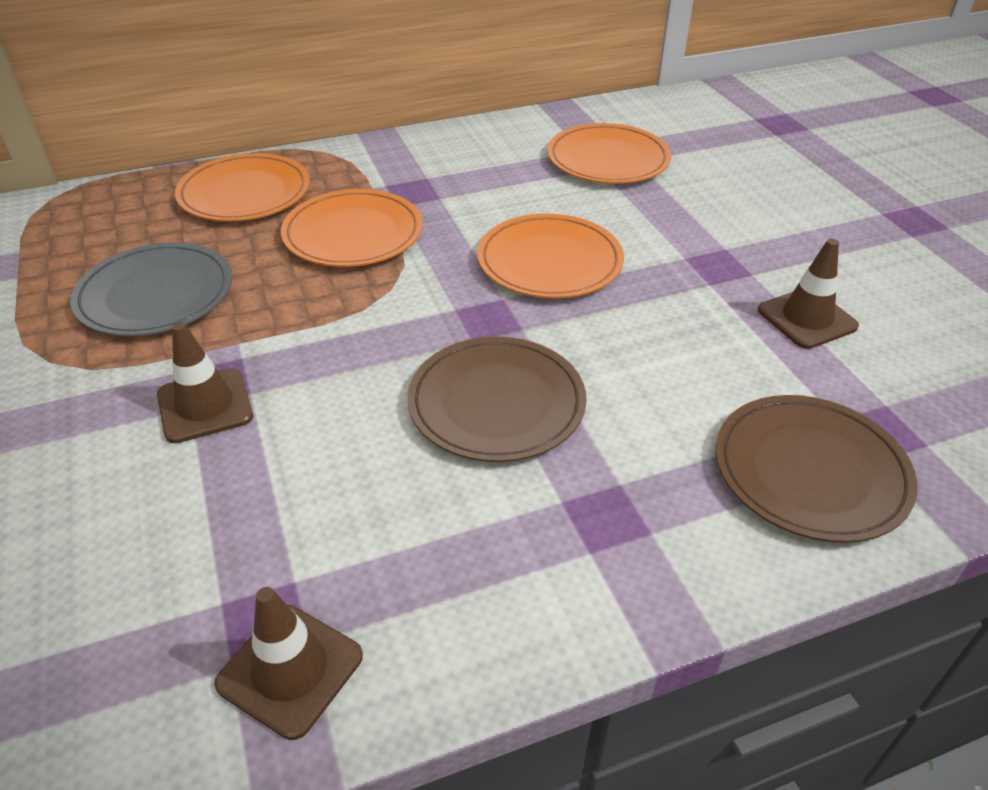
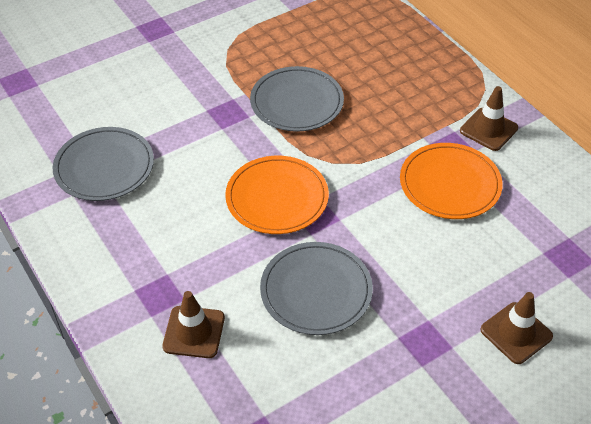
brown plate: [407,337,587,462] [716,395,918,543] = 2 -> none = 0
grey plate: [70,242,232,336] = 1 -> [53,127,154,201] [250,66,344,132] [260,242,373,335] = 3
orange plate: [175,153,310,222] [281,189,423,267] [477,214,624,298] [547,123,672,184] = 4 -> [225,156,329,234] [400,143,503,219] = 2

